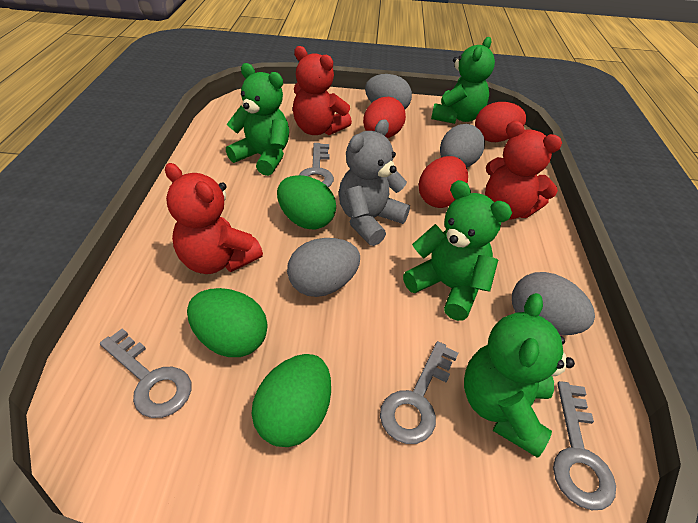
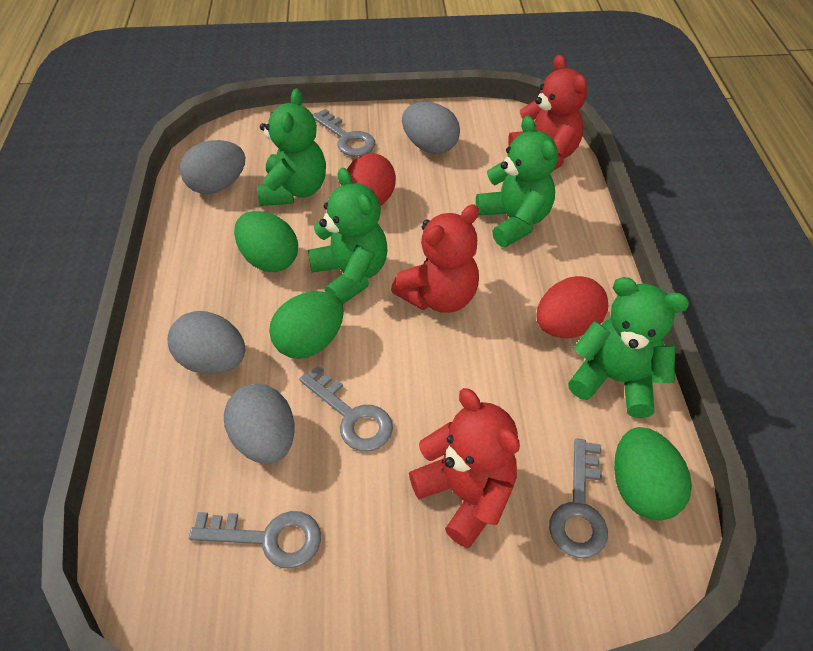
grey teddy bear: [339,119,410,246] = 1 -> none = 0
red egg: [363,97,406,138] [419,156,468,208] [475,102,526,142] = 3 -> [347,153,396,206] [536,276,608,338] = 2

